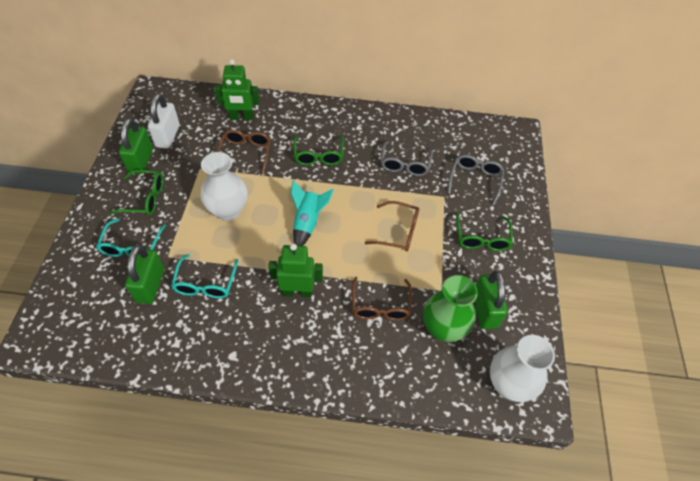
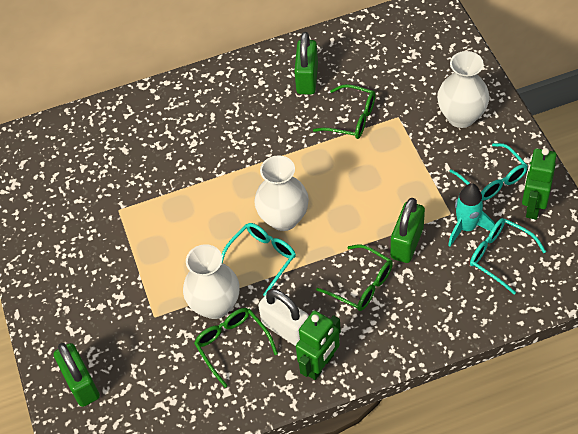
brown glasses: [217,130,270,174] [352,277,412,321] [365,201,419,252] = 3 -> none = 0
green vase: [423,275,478,342] = 1 -> none = 0
grey glasses: [381,141,433,176] [448,155,504,205] = 2 -> none = 0
turquoise glasses: [96,218,166,257] [171,254,238,298] = 2 -> [222,223,296,296] [450,143,528,200] [470,218,546,294] = 3
white vase: [200,152,247,221] [490,335,555,402] = 2 -> [183,244,239,319] [254,155,309,231] [437,51,490,128] = 3

